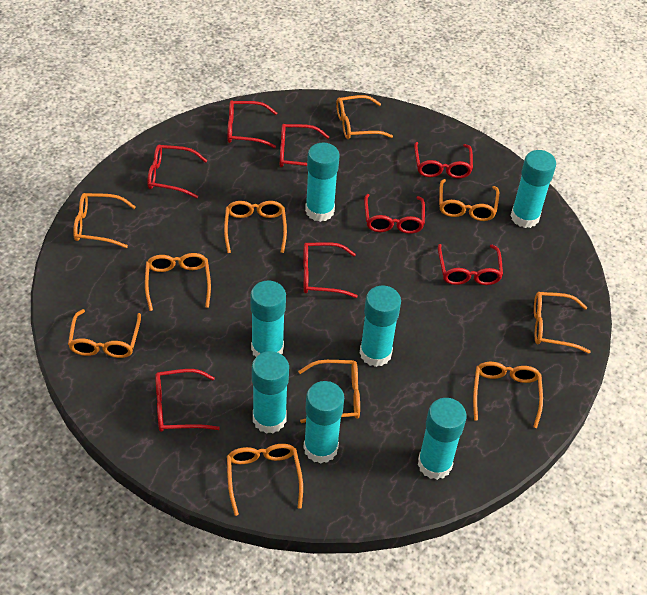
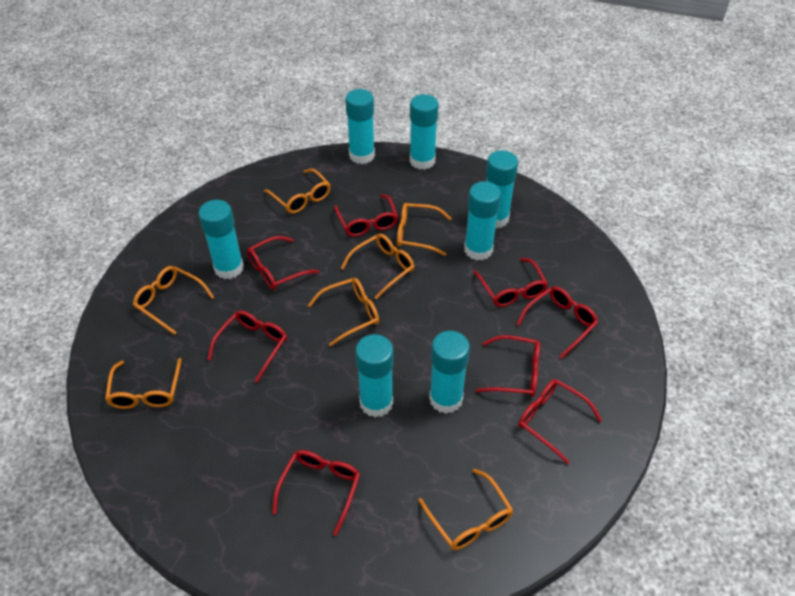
orange glasses: [68,309,141,358] [73,193,136,248] [145,253,211,311] [224,201,287,253] [227,444,303,516] [298,360,360,423] [336,95,393,139] [439,179,499,221] [473,362,543,428] [534,292,590,354] = 10 -> [105,358,182,409] [133,266,214,335] [264,168,331,214] [308,278,379,346] [341,234,415,300] [397,203,452,256] [418,469,513,550] = 7

